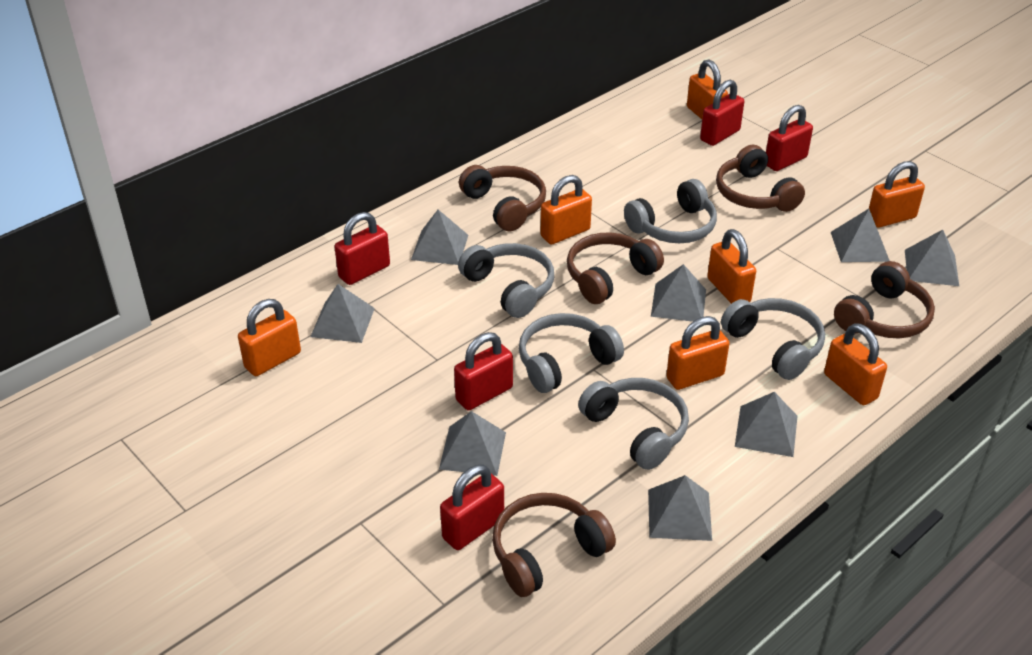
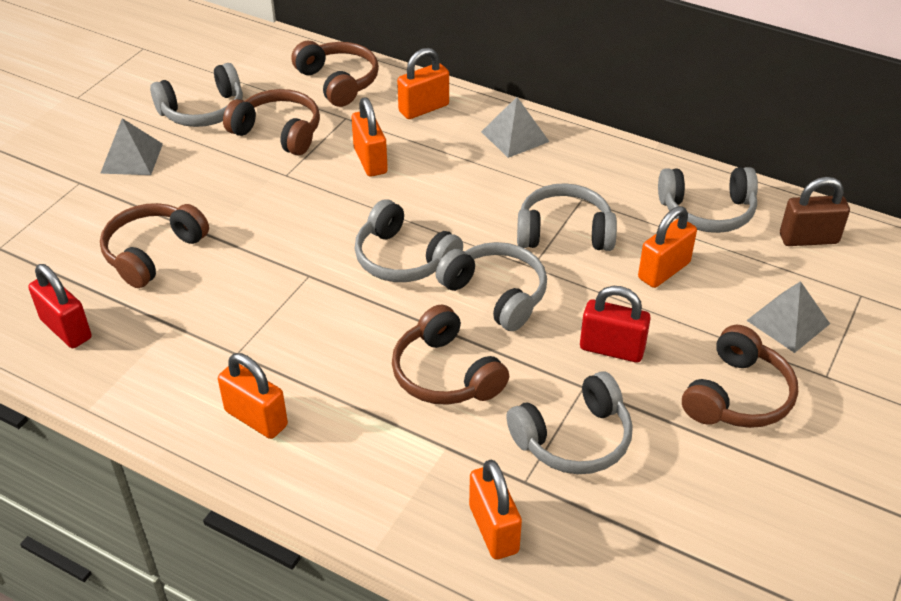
brown padlock: none = 0 -> [780,177,850,246] = 1
grey headphones: [458,243,554,318] [519,313,624,393] [578,378,689,470] [624,179,717,243] [721,298,825,380] = 5 -> [150,63,243,127] [355,199,463,282] [436,242,547,331] [506,371,633,474] [517,183,617,251] [658,167,758,233] = 6
grey pyramid: [310,284,375,343] [411,210,468,265] [439,411,506,476] [648,475,712,541] [651,264,706,322] [735,392,797,457] [831,209,890,262] [905,230,959,286] = 8 -> [100,118,163,175] [481,97,549,158] [746,281,830,353] = 3
orange padlock: [238,299,301,376] [541,175,592,244] [666,316,730,390] [687,59,728,119] [707,229,756,304] [824,323,887,405] [869,161,925,228] = 7 -> [218,353,288,439] [351,97,388,177] [397,48,449,119] [469,459,522,560] [638,206,697,288] = 5
red padlock: [335,212,390,285] [440,465,504,550] [454,332,513,410] [700,79,744,146] [766,105,813,171] = 5 -> [28,264,92,348] [580,286,651,363] = 2

